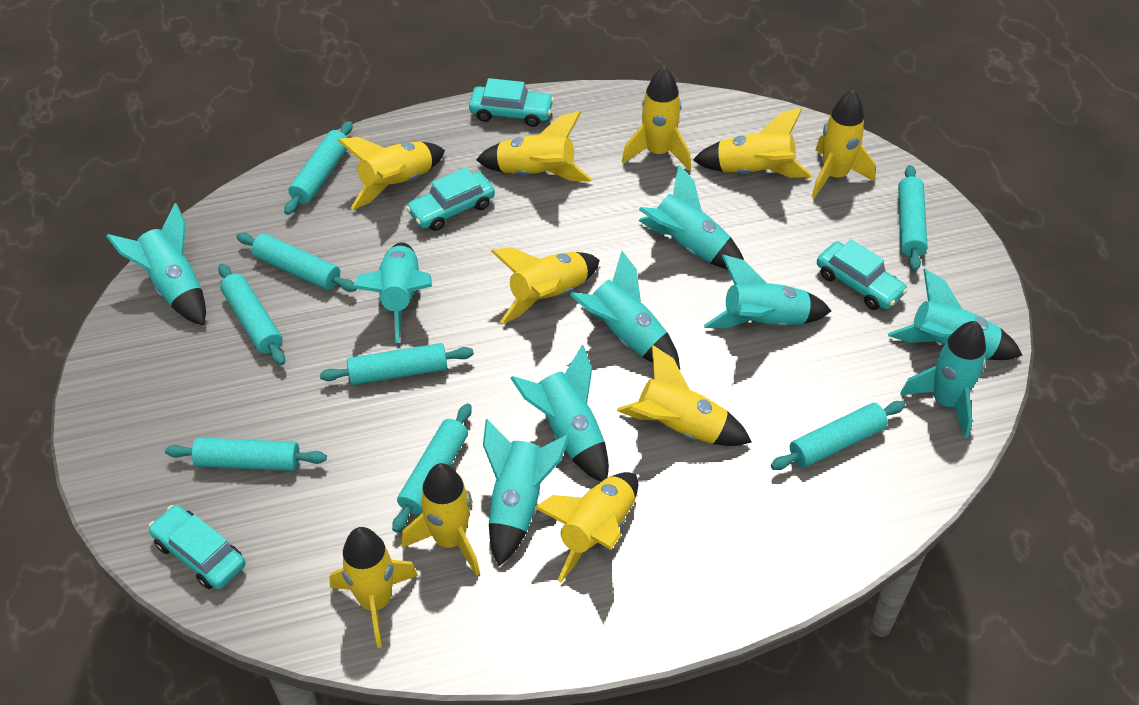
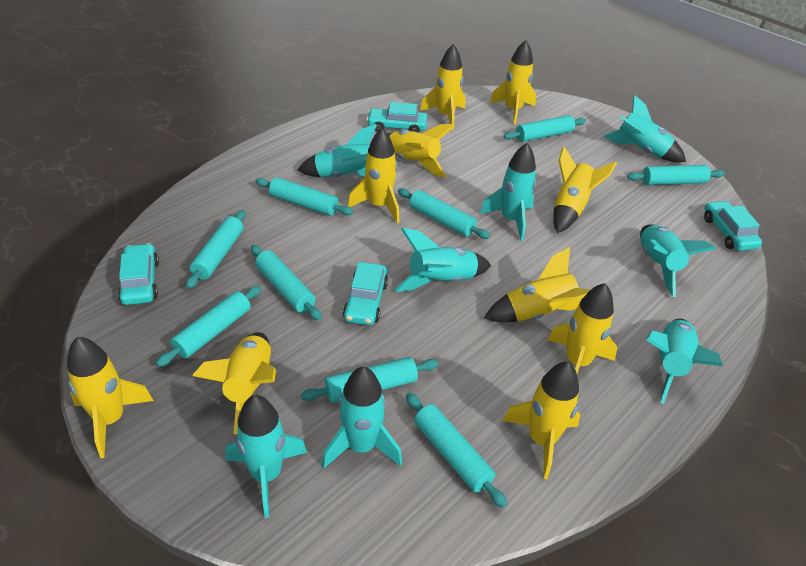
turquoise rocket: [106,203,206,326] [352,242,432,343] [483,419,570,566] [511,345,609,482] [570,251,680,370] [638,165,744,269] [704,255,831,328] [888,269,1023,360] [900,321,986,438] = 9 -> [225,395,307,518] [297,124,377,177] [322,366,402,469] [395,228,491,292] [480,143,536,241] [603,95,686,162] [640,224,716,297] [646,319,723,404] = 8
turquoise rolling pin: [165,438,327,471] [218,264,285,365] [236,232,357,292] [284,121,353,215] [320,343,474,385] [392,404,472,533] [771,401,905,470] [898,165,928,271] = 8 -> [156,285,262,367] [186,210,246,289] [251,245,322,320] [255,177,354,216] [301,357,439,403] [398,188,490,239] [406,393,507,508] [504,115,586,142] [627,165,725,185] = 9

